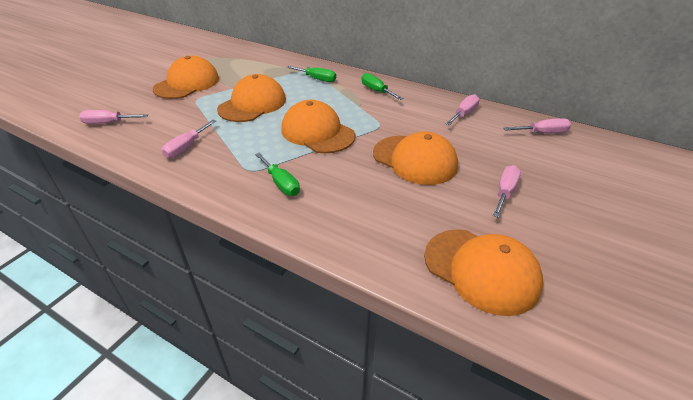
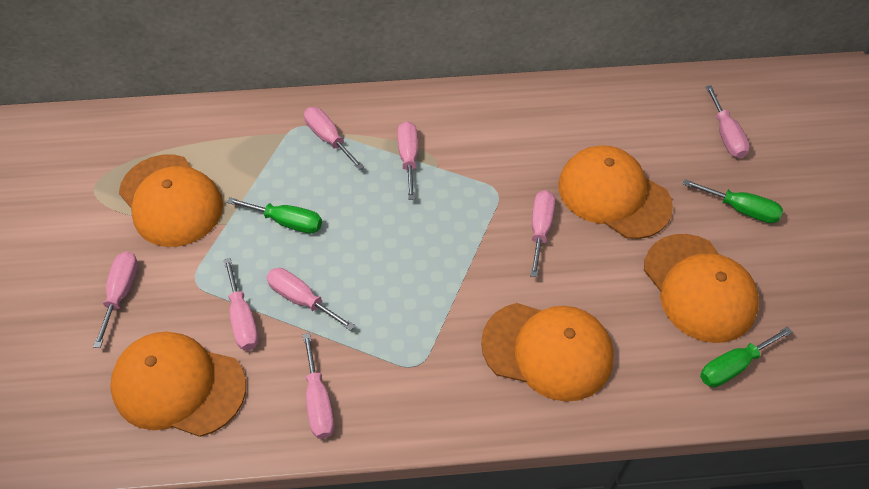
pink screwdriver: [79,110,148,124] [162,120,216,158] [445,94,480,125] [493,165,521,218] [504,118,571,133] = 5 -> [93,251,138,348] [224,258,259,350] [267,268,355,331] [303,333,334,439] [304,107,364,170] [397,121,418,200] [530,190,555,277] [706,85,750,158] = 8

